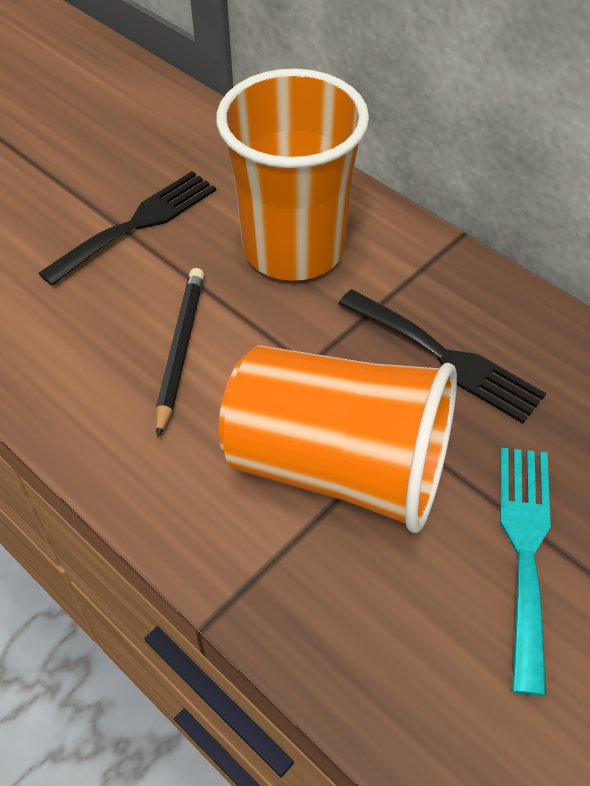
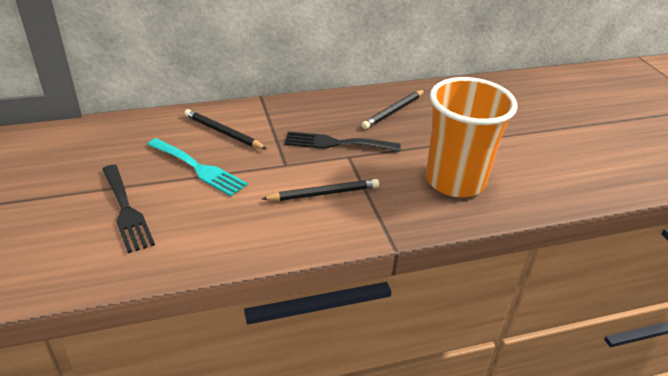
black pencil: [156,268,204,438] = 1 -> [184,109,267,149] [262,179,379,201] [362,90,425,129] = 3
orange cup: [216,69,369,281] [219,345,457,533] = 2 -> [426,77,518,197] = 1

